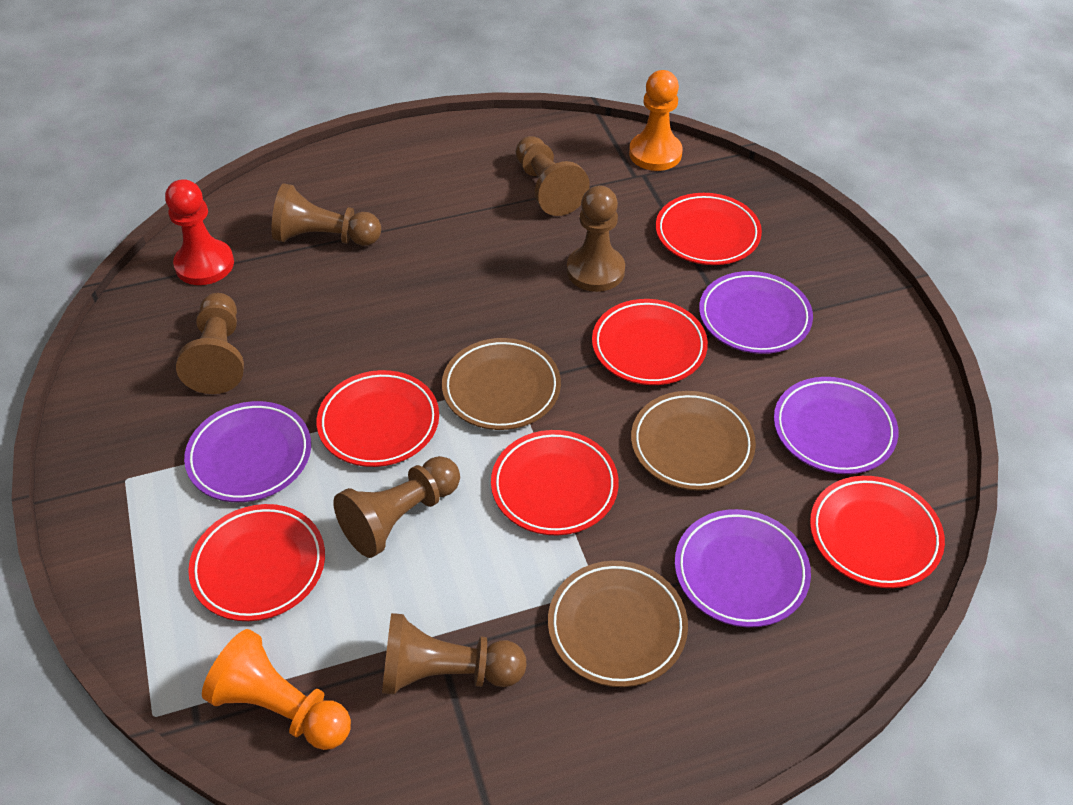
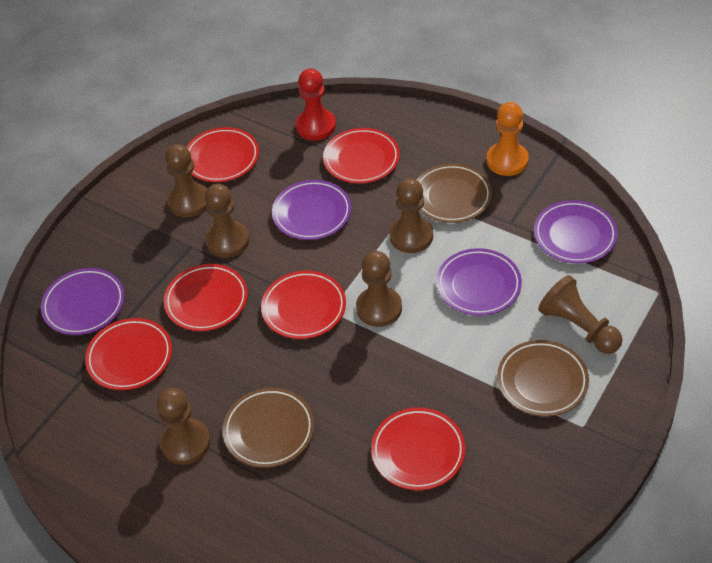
orange pawn: [202,629,351,750] [629,70,683,171] = 2 -> [486,102,529,176] = 1

